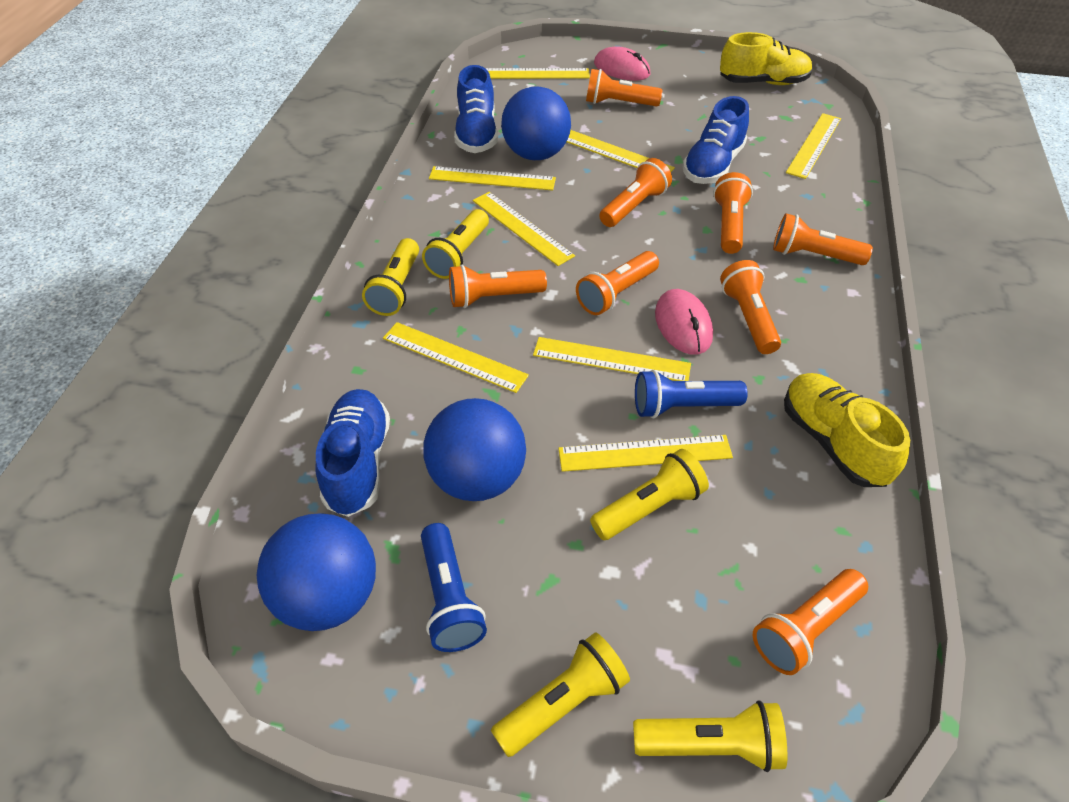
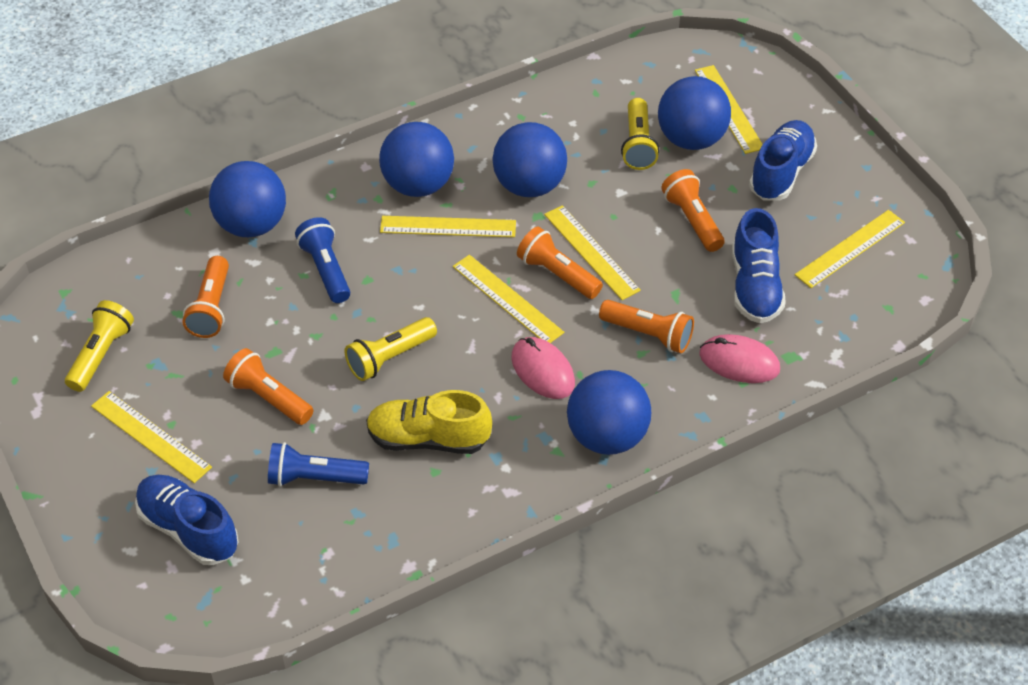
blue ball: [256,513,376,631] [423,398,526,501] [501,86,571,160] = 3 -> [209,161,286,237] [379,122,454,197] [492,122,567,197] [567,370,651,455] [658,76,731,150] = 5
orange flashlight: [449,265,547,308] [576,251,659,315] [586,69,662,107] [599,158,672,227] [713,172,753,254] [720,260,781,354] [753,569,868,675] [773,213,873,265] = 8 -> [182,256,229,338] [223,348,314,425] [517,226,603,299] [599,300,694,353] [661,169,724,252] = 5
yellow flashlight: [362,238,419,316] [422,209,489,279] [491,632,630,757] [590,449,709,540] [633,701,787,772] = 5 -> [65,300,134,392] [345,317,437,381] [621,98,659,170] = 3
yellow ruler: [383,322,529,393] [429,166,556,191] [473,192,575,266] [485,68,590,79] [533,337,691,381] [558,435,733,472] [567,130,675,172] [786,113,841,179] = 8 -> [91,391,212,483] [380,216,516,237] [453,255,564,343] [544,205,641,300] [695,65,763,154] [795,210,905,288] = 6
yellow shoe: [720,32,813,85] [784,373,910,487] = 2 -> [366,390,492,454] = 1

